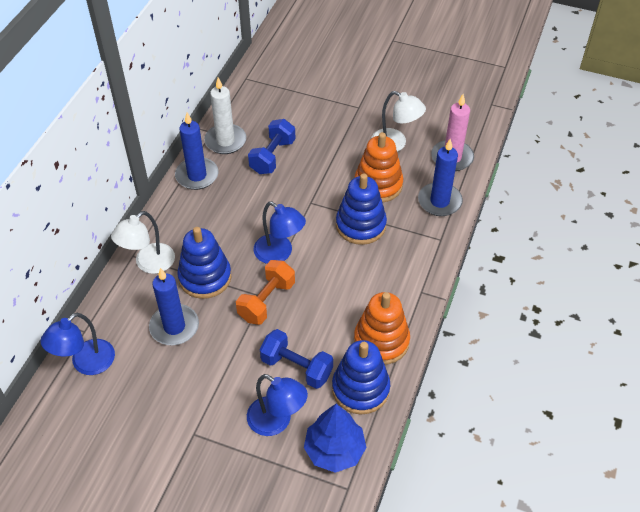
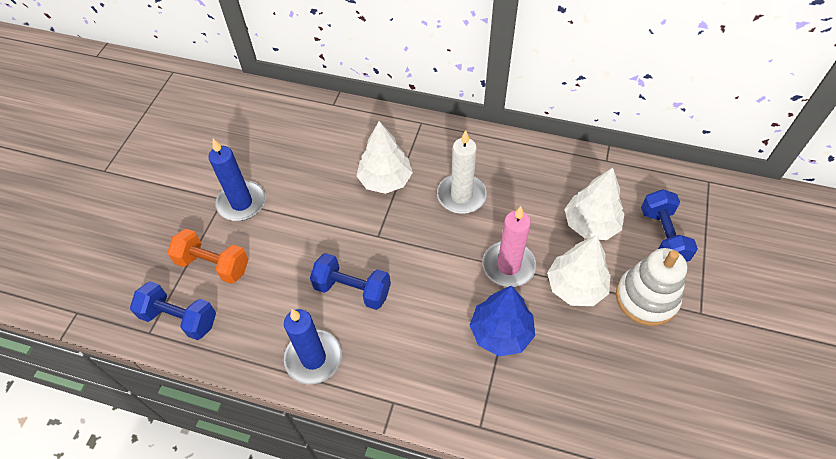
blue candle: [149,268,199,345] [175,113,219,190] [418,139,463,216] = 3 -> [208,139,265,221] [284,309,342,384] = 2
blue dumbbell: [248,119,296,174] [260,329,333,389] = 2 -> [130,281,216,340] [310,253,391,310] [641,189,698,262] = 3
blue lamp: [40,313,115,375] [247,374,308,436] [253,202,306,264] = 3 -> none = 0
blue stacking toy: [177,227,231,299] [332,340,390,414] [336,173,387,245] = 3 -> none = 0
orange stacking toy: [354,292,410,365] [355,132,403,203] = 2 -> none = 0
white lamp: [111,211,175,274] [372,91,426,152] = 2 -> none = 0
white stacking toy: none = 0 -> [616,248,687,326] = 1
white tree: none = 0 -> [357,121,413,194] [547,235,611,306] [565,168,624,240] = 3

